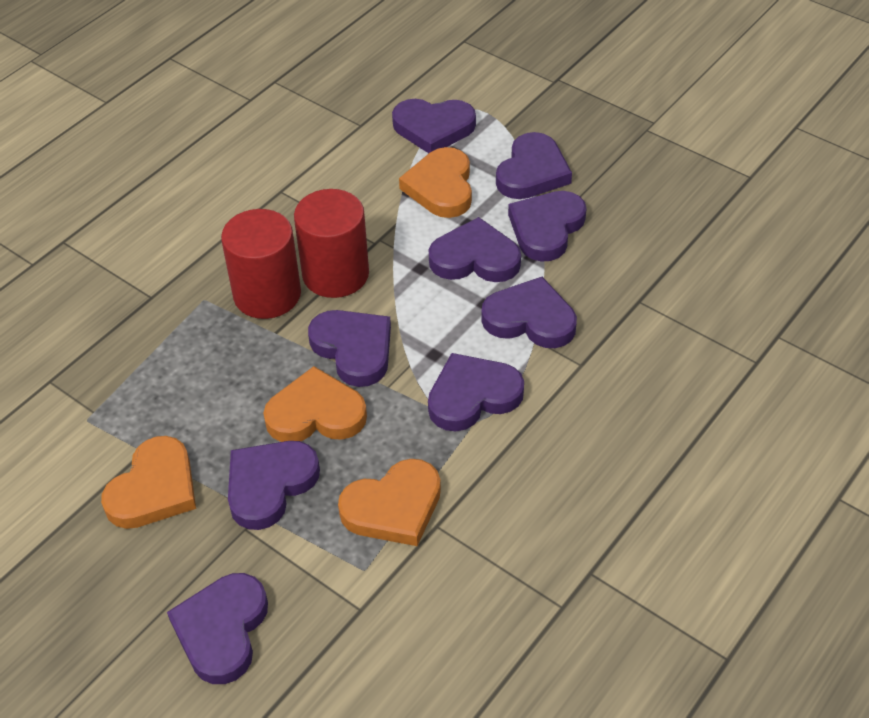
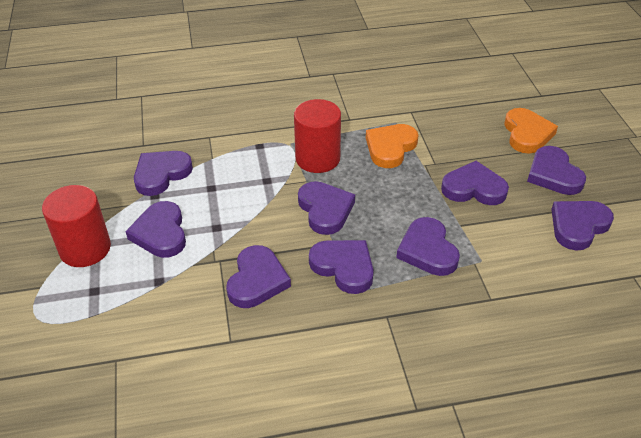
orange heart: [101,436,196,529] [263,366,367,442] [338,459,441,546] [399,147,472,218] = 4 -> [366,124,418,168] [504,108,558,154] = 2

